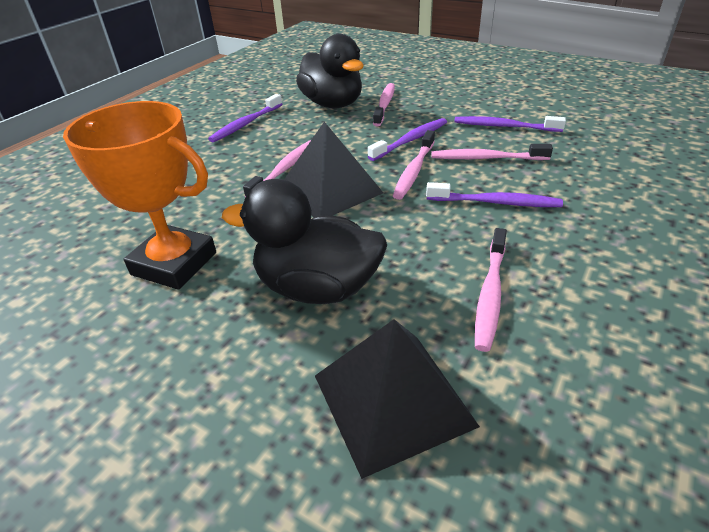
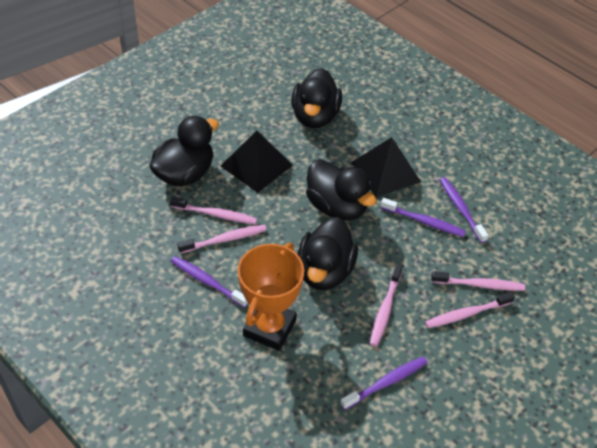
black duck: [222,179,387,304] [296,34,364,108] = 2 -> [149,116,219,186] [291,68,342,128] [297,217,358,290] [306,159,377,221] = 4

